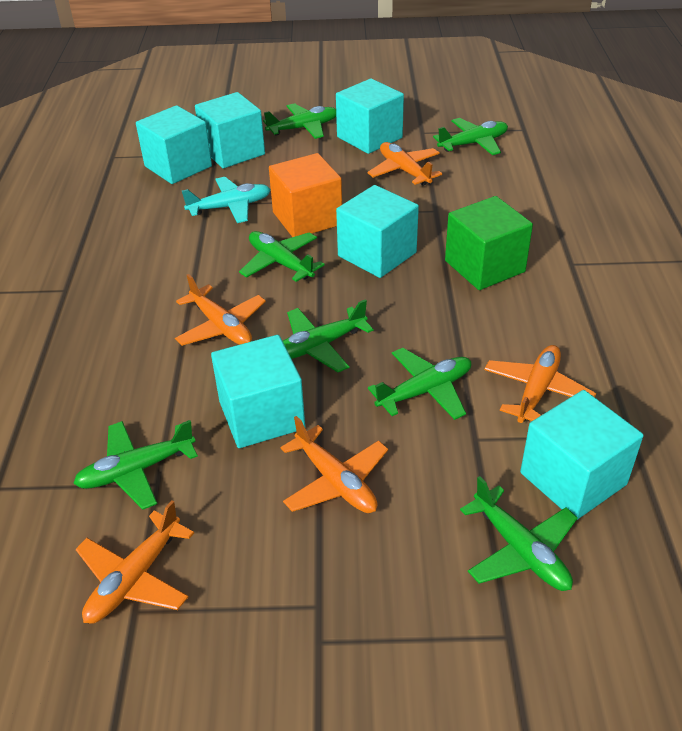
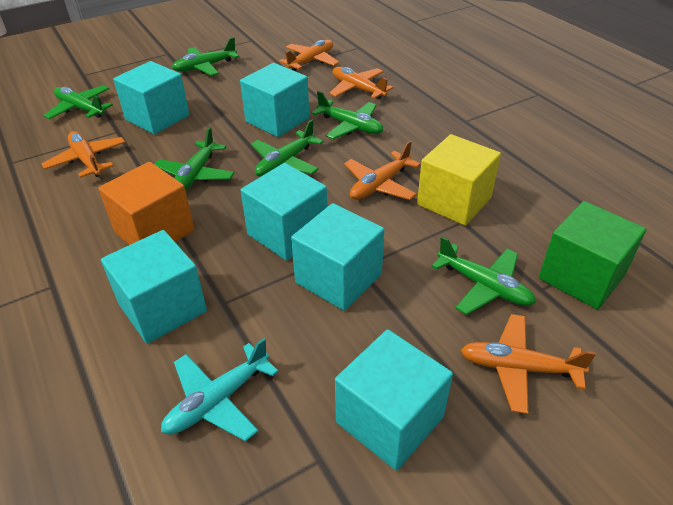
green plane: [73,420,198,510] [239,231,325,282] [263,103,336,139] [283,299,374,372] [368,348,471,420] [433,118,508,155] [460,476,578,591] = 7 -> [44,85,113,119] [154,127,235,191] [172,37,239,76] [251,120,323,177] [312,91,383,139] [431,237,536,315] = 6
yellow cube: none = 0 -> [417,134,501,226] = 1

